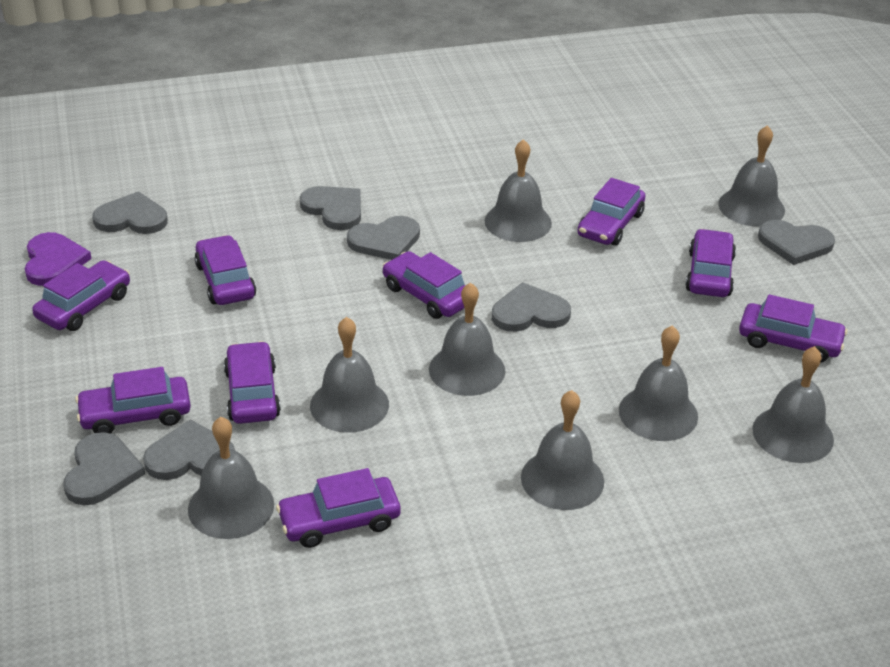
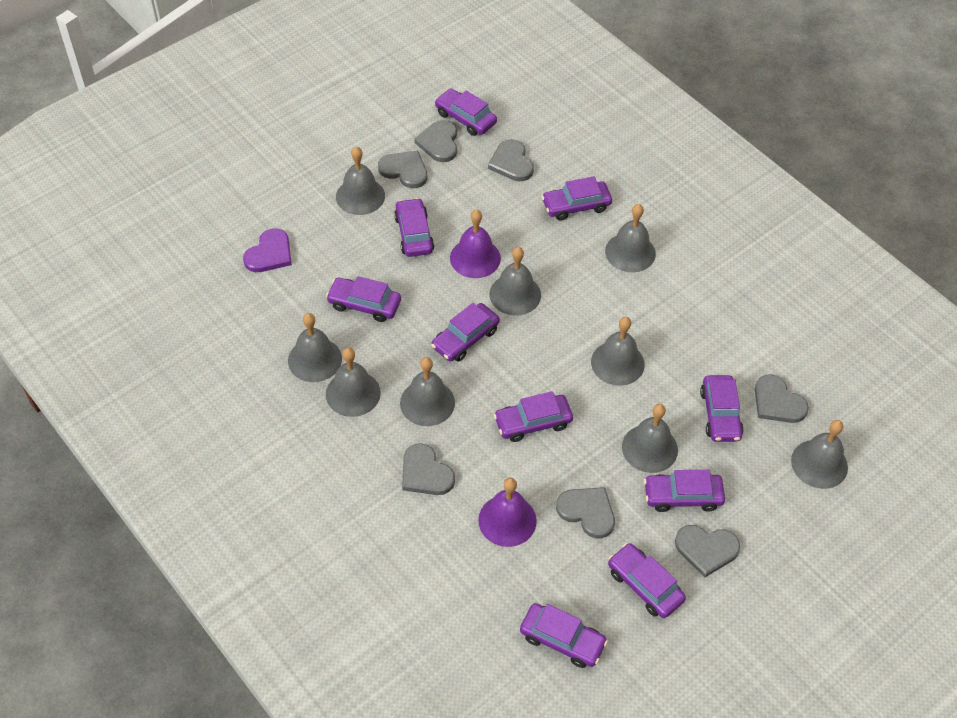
grey bell: [188,417,274,539] [310,317,389,433] [429,282,506,396] [485,139,552,242] [521,390,604,510] [619,326,698,441] [718,125,785,226] [752,346,834,463] = 8 -> [288,313,342,382] [326,347,381,417] [336,147,385,215] [400,357,455,426] [489,247,541,316] [591,317,645,386] [605,204,656,272] [622,404,678,473] [791,420,848,489] = 9
purple bell: none = 0 -> [450,210,501,278] [478,478,537,547] = 2
purple car: [32,260,130,331] [75,367,191,434] [194,235,256,305] [224,341,281,424] [276,468,401,548] [383,251,466,319] [578,178,645,246] [685,229,736,297] [739,294,848,363] = 9 -> [326,276,401,322] [394,198,434,257] [431,303,500,362] [435,88,497,136] [494,391,573,442] [520,603,608,668] [542,176,612,221] [608,543,686,618] [644,470,725,512] [700,375,744,442] = 10

